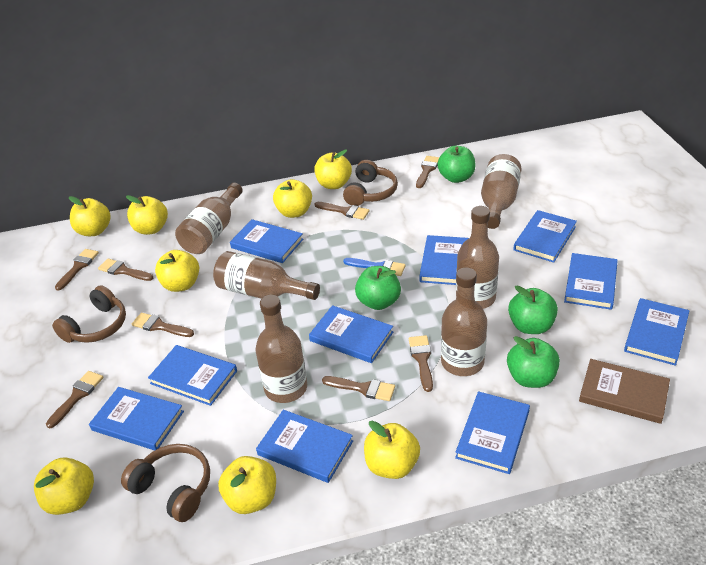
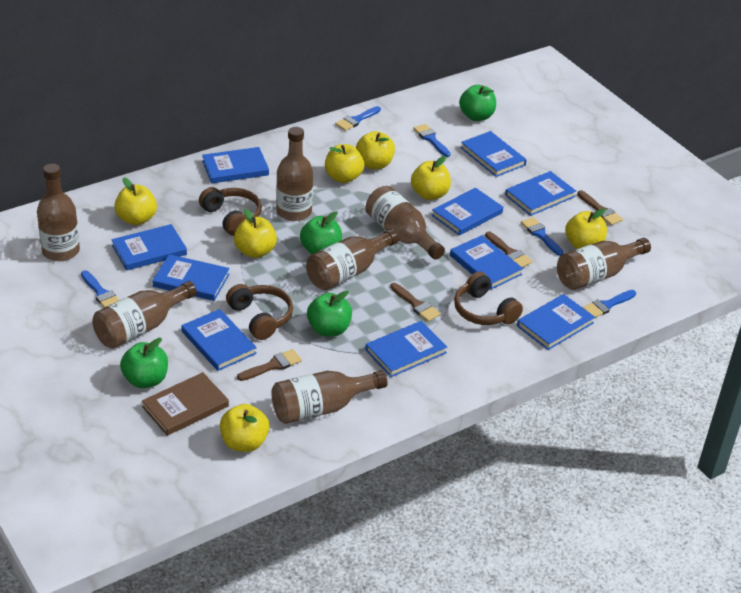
blue brush: [343,258,406,276] = 1 -> [81,270,119,308] [335,106,381,131] [413,124,451,157] [521,217,564,256] [582,290,636,318] = 5
brown bottle: [175,183,243,254] [213,251,320,300] [255,295,307,403] [441,268,487,376] [456,206,499,309] [481,154,522,229] = 6 -> [37,164,80,261] [92,281,197,349] [271,370,388,424] [276,127,313,221] [306,229,399,290] [365,186,445,260] [557,238,651,290] = 7
brown brush: [46,371,103,429] [55,249,99,291] [98,259,153,281] [132,313,194,337] [315,202,370,220] [322,376,395,401] [409,335,433,392] [416,156,439,188] = 8 -> [237,349,302,381] [390,283,441,322] [485,231,532,268] [577,190,623,225] = 4
yellow apple: [34,457,94,515] [69,196,111,236] [126,195,168,235] [155,250,199,292] [218,456,276,514] [273,179,312,218] [314,150,352,189] [364,421,420,479] = 8 -> [114,177,157,225] [220,404,270,452] [234,209,277,258] [325,144,364,183] [356,131,395,169] [411,156,451,200] [565,208,607,249] = 7

